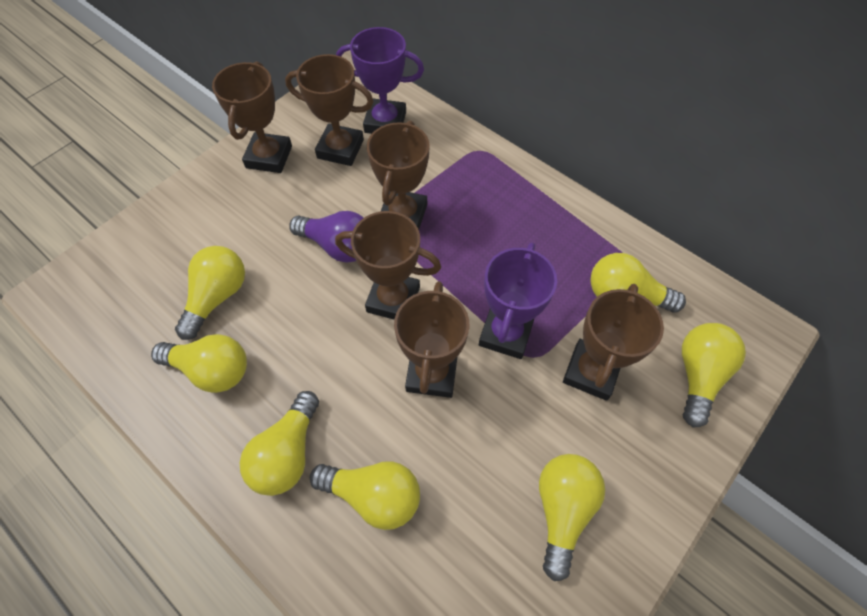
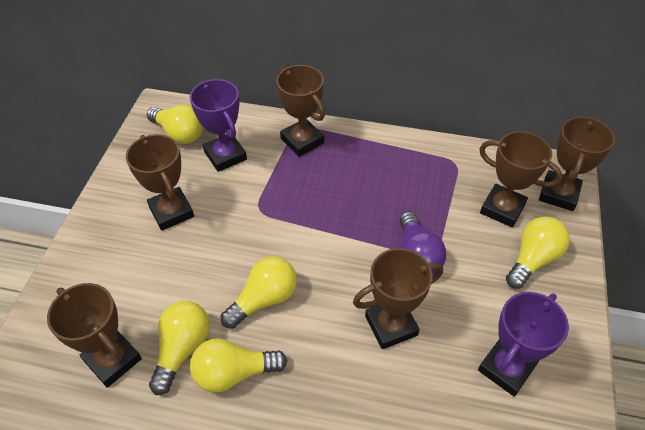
yellow light bulb: [151,334,247,393] [175,246,245,340] [240,391,319,496] [310,461,420,530] [539,454,605,581] [590,253,686,313] [682,323,746,427] = 7 -> [147,105,204,144] [149,301,210,395] [190,338,288,393] [221,256,297,329] [506,216,570,289] = 5

